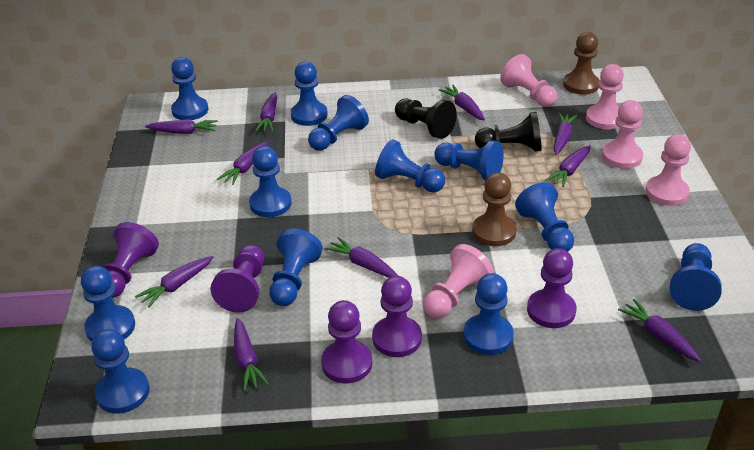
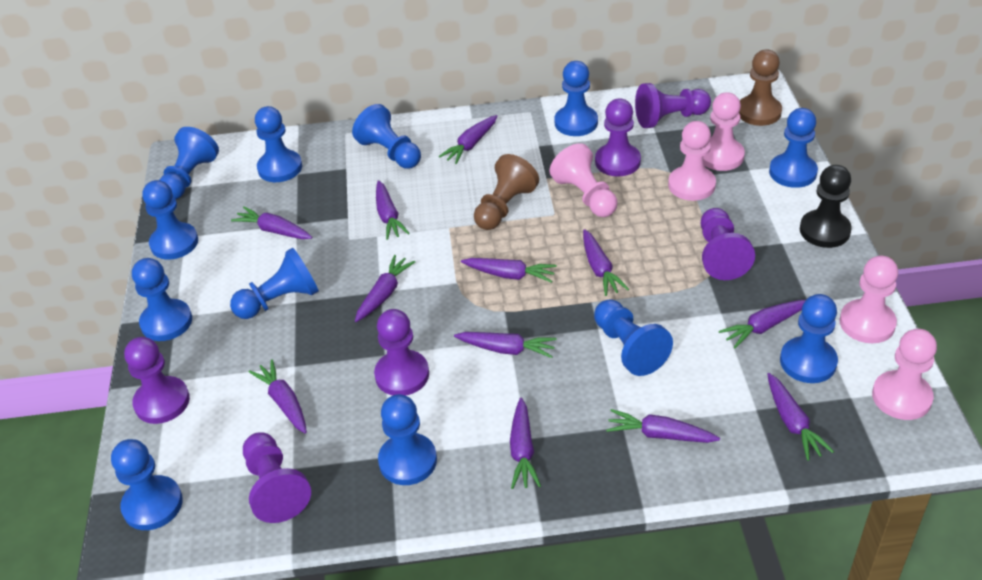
black pawn: [395,99,457,139] [475,112,542,152] = 2 -> [800,165,852,248] = 1
purple carrot: [135,256,214,308] [145,119,218,134] [217,141,268,185] [234,318,269,391] [255,92,277,132] [325,237,398,278] [439,85,485,120] [545,145,591,187] [554,112,577,155] [618,299,701,362] = 10 -> [231,207,312,239] [249,359,307,434] [355,255,415,322] [376,180,410,240] [439,115,497,164] [454,332,557,358] [461,258,557,283] [510,397,541,489] [583,229,629,296] [606,409,720,443] [719,300,806,348] [767,373,834,461] = 12
purple pawn: [104,222,159,298] [210,245,265,313] [321,300,372,384] [372,276,422,357] [527,248,577,328] = 5 -> [124,337,190,424] [243,432,311,523] [374,309,429,396] [595,98,641,177] [635,83,711,128] [701,208,755,280] = 6

